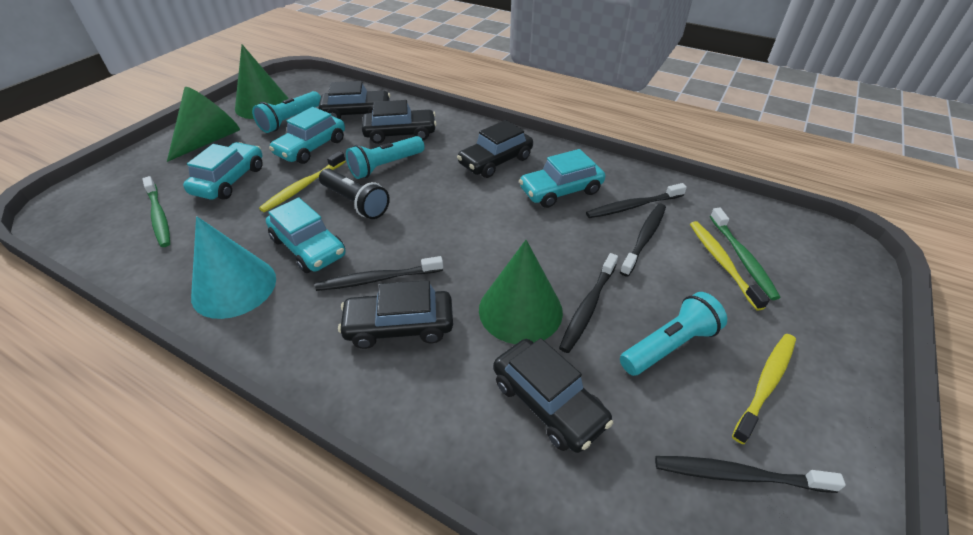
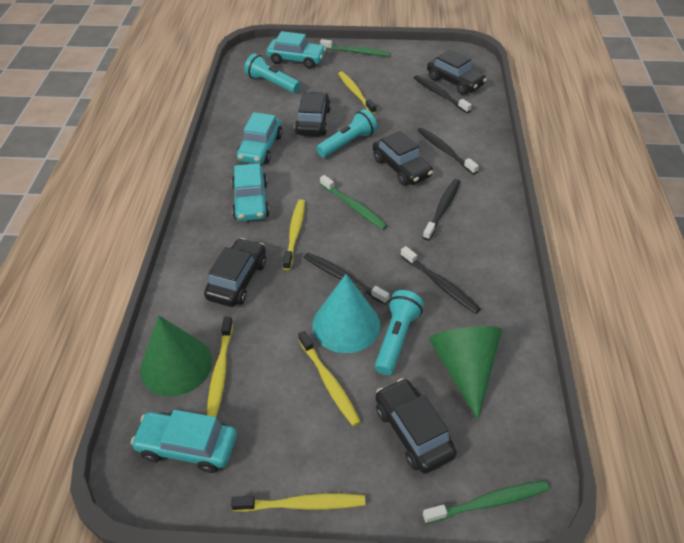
black flashlight: [319,168,390,219] = 1 -> none = 0
green cone: [167,87,240,162] [235,45,289,119] [479,240,563,344] = 3 -> [140,316,212,396] [429,326,502,420] = 2
green toothbrush: [143,176,170,247] [710,208,781,300] = 2 -> [320,39,390,56] [320,175,388,230] [423,480,549,524] = 3
yellow toothbrush: [259,151,346,212] [690,221,770,311] [732,334,796,444] = 3 -> [207,317,233,417] [231,494,365,512] [283,199,305,270] [298,331,361,426] [338,71,376,114] = 5

